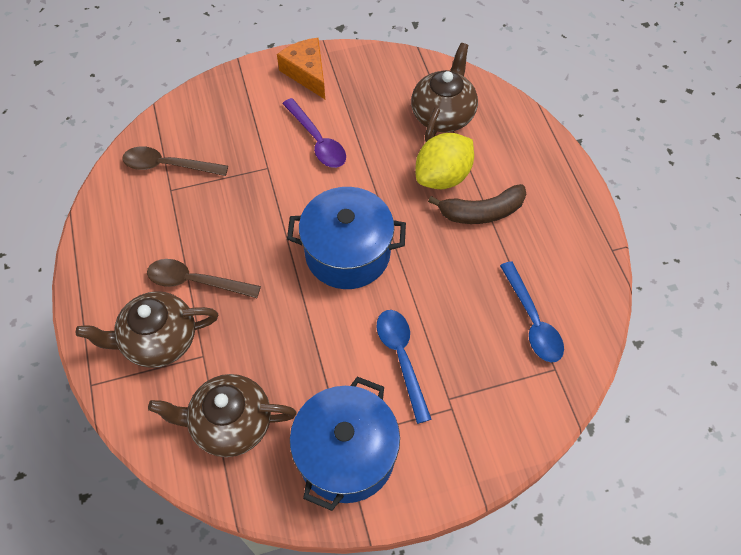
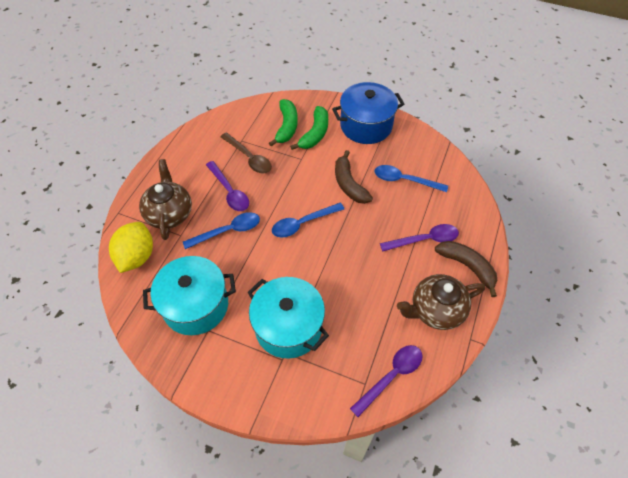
blue pot: [287,187,406,289] [290,377,400,511] = 2 -> [332,82,404,144] = 1
blue spoon: [376,310,431,424] [500,261,564,362] = 2 -> [183,212,260,249] [272,203,344,237] [375,165,448,192] = 3
brown banana: [428,184,526,224] = 1 -> [335,150,373,204] [435,241,497,297] = 2
brown spoon: [122,146,228,176] [147,259,261,298] = 2 -> [220,132,272,173] = 1
brown teapot: [76,291,218,368] [148,374,297,457] [411,43,478,142] = 3 -> [139,159,192,240] [397,274,485,330] = 2
green banana: none = 0 -> [269,99,298,146] [290,106,328,150] = 2
orange cheese: [277,38,325,99] = 1 -> none = 0
purple spoon: [282,98,346,168] = 1 -> [206,161,249,211] [350,345,423,417] [380,224,459,252] = 3
turquoise pot: none = 0 -> [143,256,236,335] [248,277,329,359] = 2

